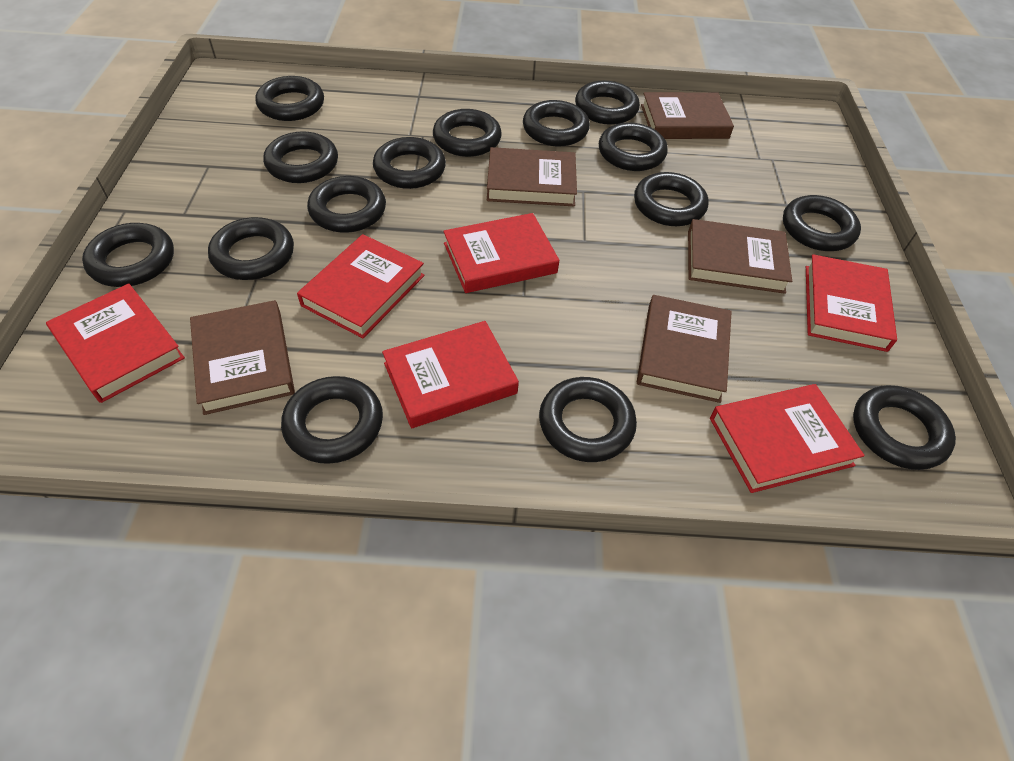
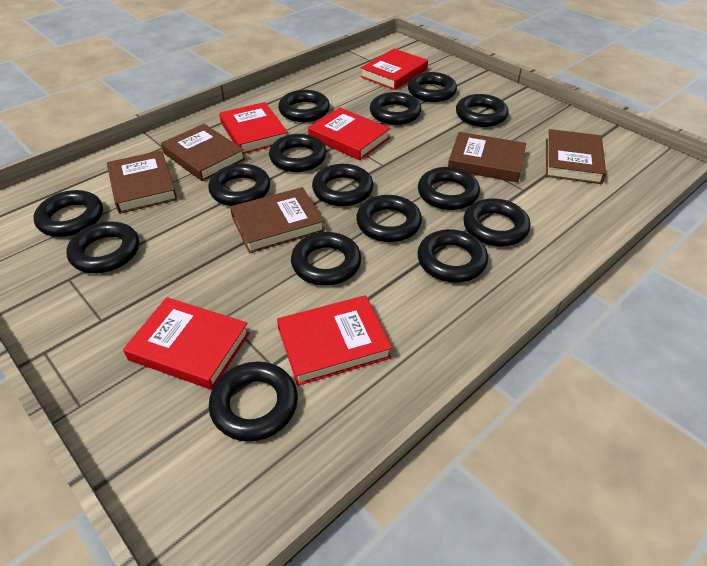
red book: [46,283,185,403] [297,234,425,338] [382,321,519,428] [443,213,559,293] [710,384,865,493] [806,254,897,352] = 6 -> [123,297,250,390] [219,102,288,154] [277,295,392,386] [308,107,391,160] [361,48,428,90] = 5

